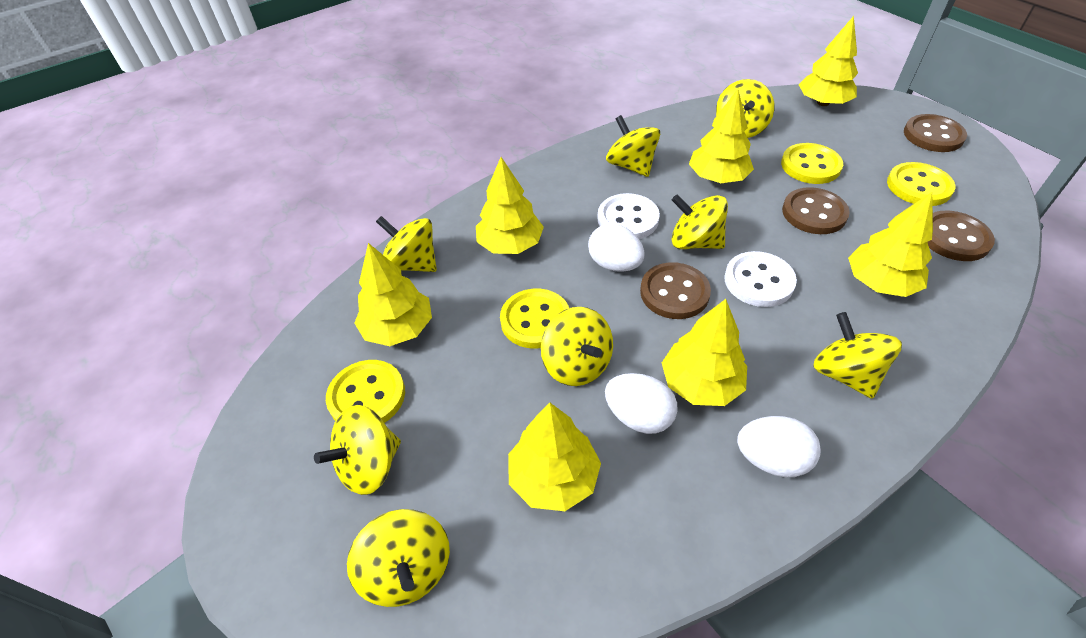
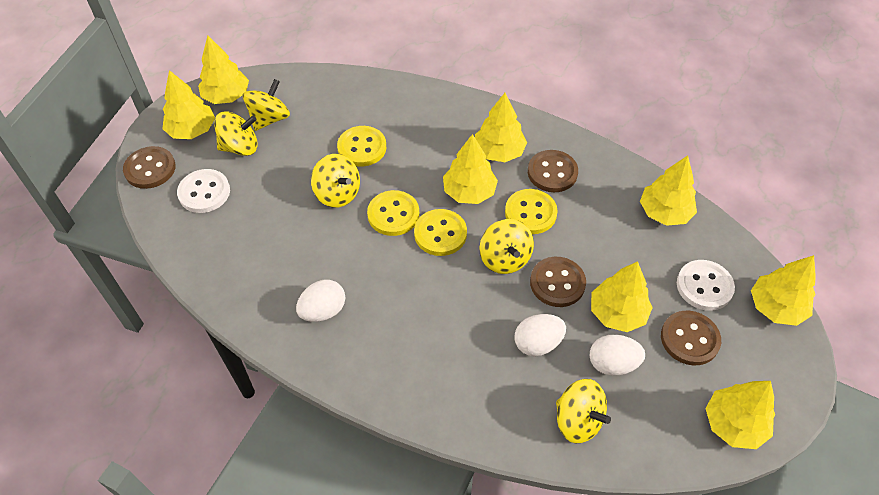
yellow spinning top: [314,405,401,495] [347,509,450,607] [376,216,437,272] [541,307,613,386] [606,115,660,177] [672,194,728,249] [716,79,775,138] [813,312,902,399] = 8 -> [214,111,258,156] [243,79,290,131] [311,154,360,208] [479,219,534,274] [556,379,611,443] = 5
yellow tree: [354,243,432,346] [476,157,544,254] [508,403,601,511] [662,299,747,406] [689,89,754,183] [799,16,858,106] [848,192,933,297] = 7 -> [162,70,215,139] [198,35,249,104] [443,134,498,204] [475,93,527,162] [591,261,653,332] [640,155,697,226] [705,381,775,449] [751,255,816,326] = 8

